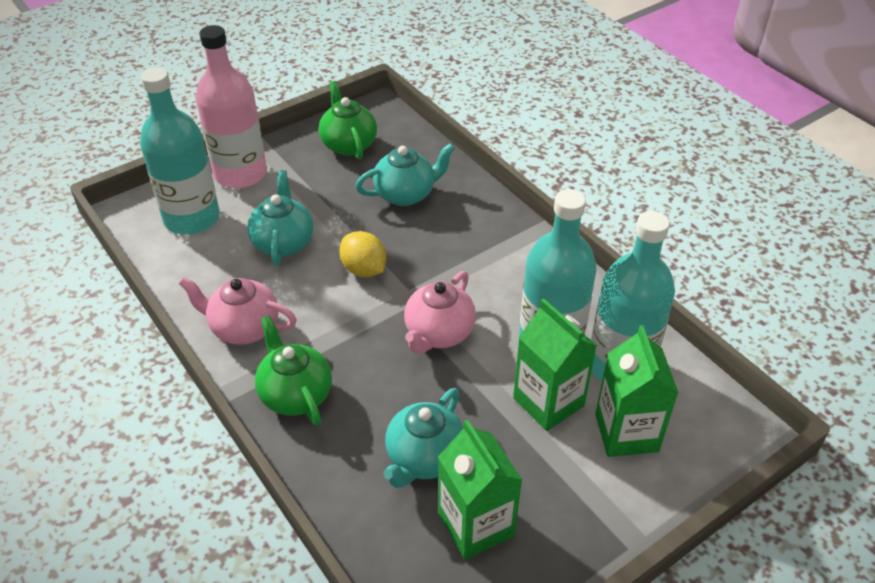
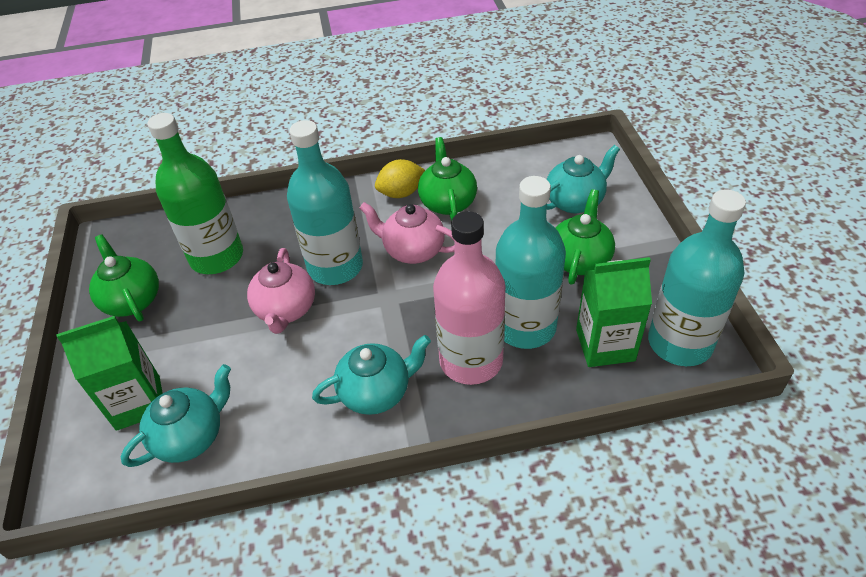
green bottle: none = 0 -> [147,113,243,274] = 1
green carton: [438,420,522,560] [513,299,597,431] [595,325,678,457] = 3 -> [57,316,163,431] [576,257,652,367] = 2
green teapot: [255,315,332,425] [319,81,377,159] = 2 -> [89,234,159,321] [418,137,477,220] [556,189,615,285] = 3

